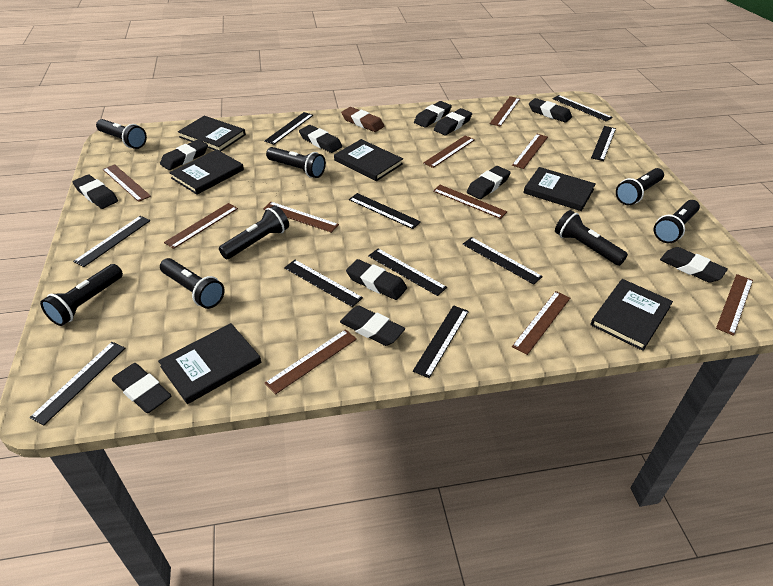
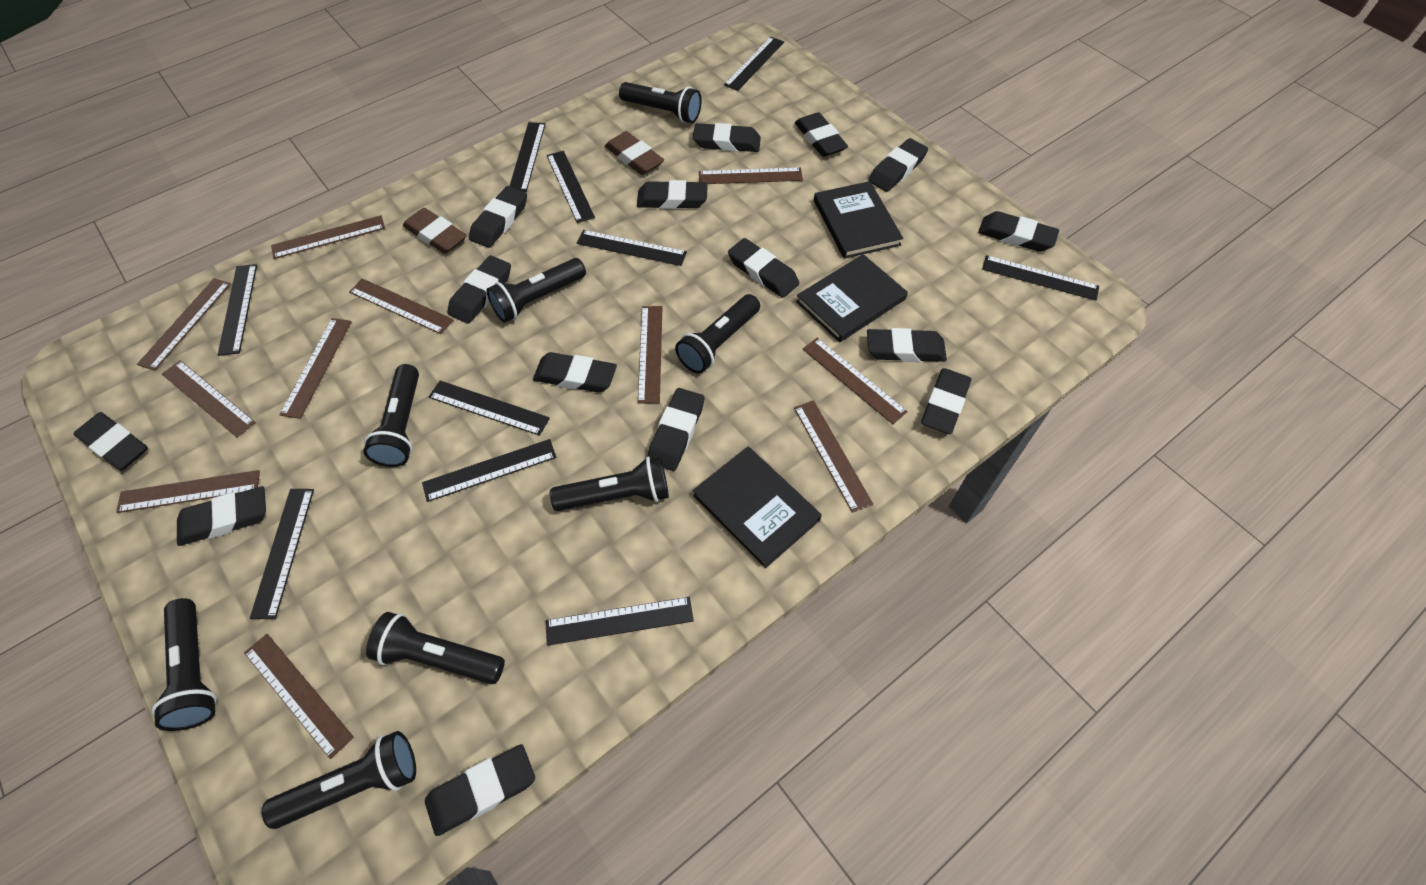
black book: [158,323,261,404] [170,150,244,195] [178,116,246,151] [334,139,403,181] [523,167,596,211] [590,279,673,351] = 6 -> [693,447,822,568] [796,254,908,342] [814,181,903,259] = 3
black eraser: [73,174,118,209] [112,363,171,413] [160,139,208,170] [299,125,342,153] [340,306,405,346] [346,259,407,300] [414,101,452,128] [434,108,472,135] [467,166,511,199] [529,98,572,123] [660,247,728,283] = 11 -> [74,412,148,471] [177,486,266,546] [425,744,535,836] [448,255,511,324] [469,186,527,248] [533,352,617,393] [637,180,708,209] [647,388,704,471] [693,123,761,152] [728,238,799,298] [795,112,848,157] [867,328,947,362] [868,138,928,192] [921,368,971,434] [978,211,1059,252] = 15
brown eraser: [341,107,384,132] = 1 -> [403,208,467,254] [605,131,664,175] = 2
brown ruler: [103,164,151,202] [164,203,238,249] [263,202,339,233] [265,329,357,395] [423,135,475,168] [433,185,507,219] [490,96,520,127] [512,134,548,169] [512,291,570,355] [716,274,753,336] = 10 -> [116,470,260,513] [137,278,231,371] [162,360,256,437] [244,634,354,759] [271,215,385,259] [280,318,352,419] [349,278,453,334] [638,306,662,404] [699,167,803,184] [794,400,873,513] [803,338,908,424] = 11

